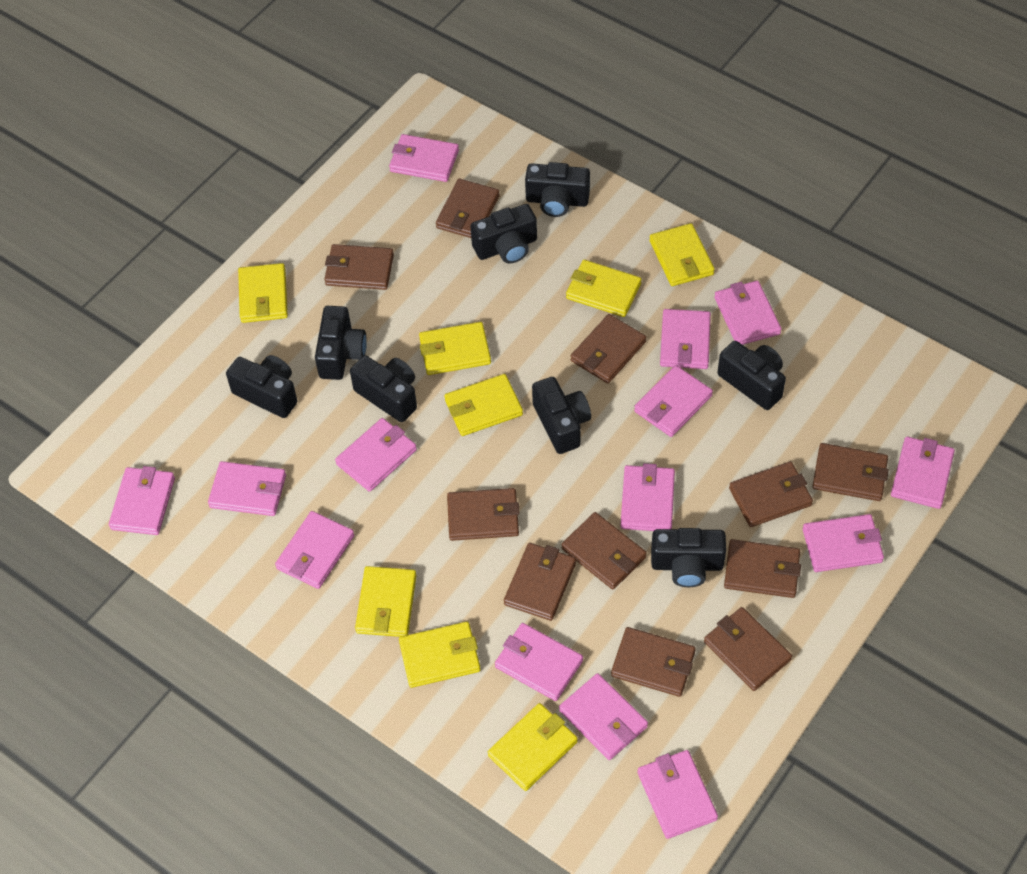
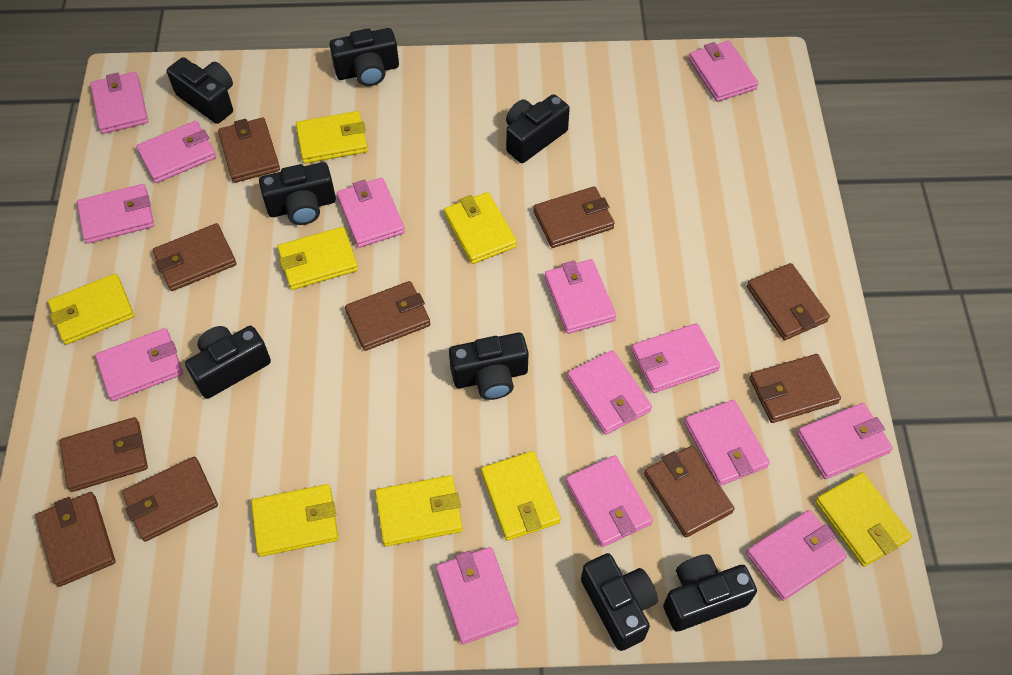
brown wallet: [324,244,394,290] [436,179,500,238] [447,488,520,541] [504,543,576,621] [562,512,647,590] [571,314,646,383] [611,627,696,697] [704,607,792,691] [724,539,801,598] [729,461,813,527] [812,443,889,501] = 11 -> [35,492,115,587] [60,417,148,492] [122,457,218,542] [153,223,237,291] [218,118,280,183] [345,281,430,351] [533,186,615,248] [644,446,735,538] [747,263,830,340] [749,354,841,423] = 10

